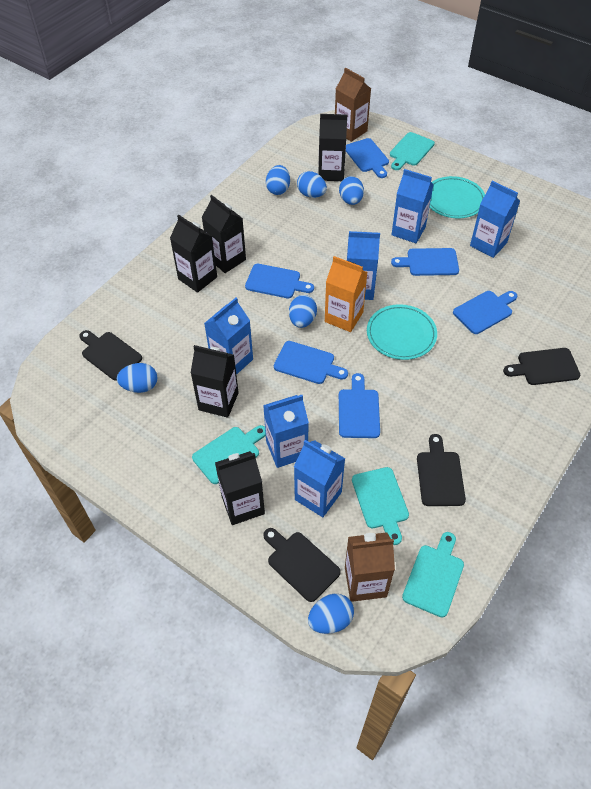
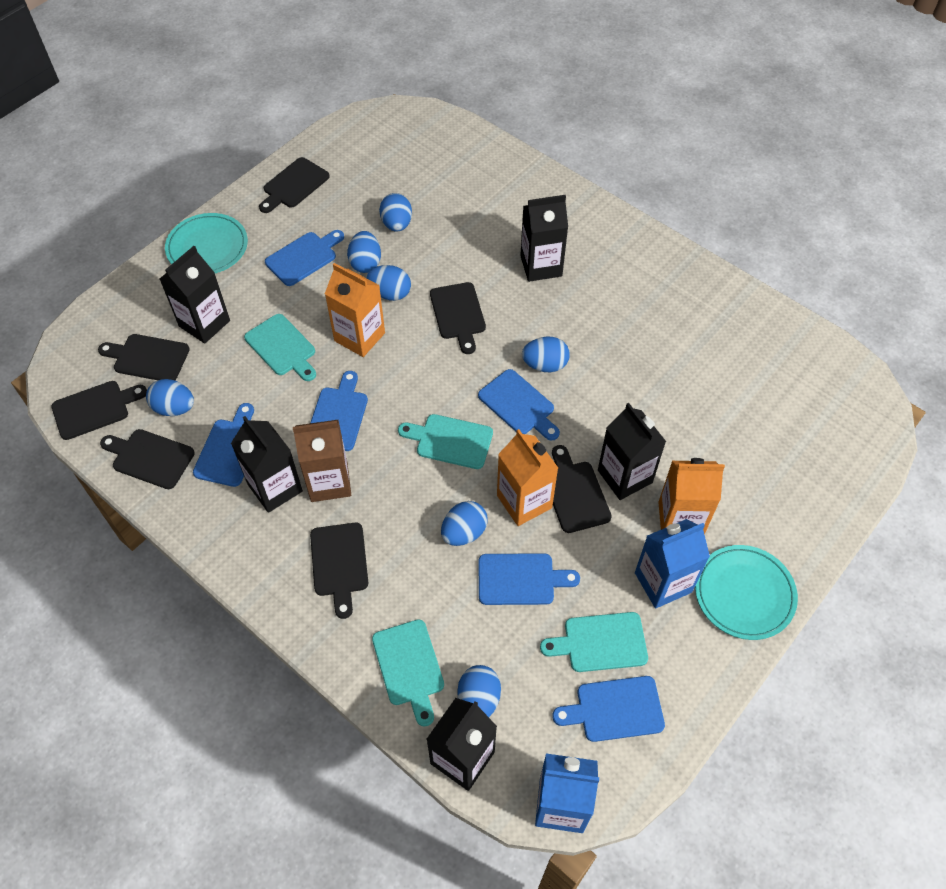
black cutting board: [79,330,142,381] [263,528,341,602] [417,434,466,506] [503,348,580,385] = 4 -> [52,381,147,440] [98,334,190,380] [100,429,195,489] [259,157,330,213] [310,523,368,619] [430,282,486,354] [552,445,612,533] = 7
blue carton: [204,298,253,375] [263,395,309,468] [294,440,345,517] [347,231,380,300] [391,169,434,243] [470,181,520,258] = 6 -> [535,754,599,833] [635,519,710,608] = 2
blue egg: [117,363,157,393] [266,165,290,195] [289,295,317,328] [297,171,327,198] [308,593,354,634] [339,176,364,205] = 6 -> [146,379,194,416] [347,231,381,273] [366,265,411,301] [379,193,412,232] [441,501,488,546] [457,665,501,717] [522,337,570,372] = 7
brown carton: [335,67,371,142] [345,532,395,602] = 2 -> [293,420,351,502] = 1
orange carton: [325,256,367,332] = 1 -> [325,263,385,357] [497,429,558,526] [659,458,725,535] = 3

